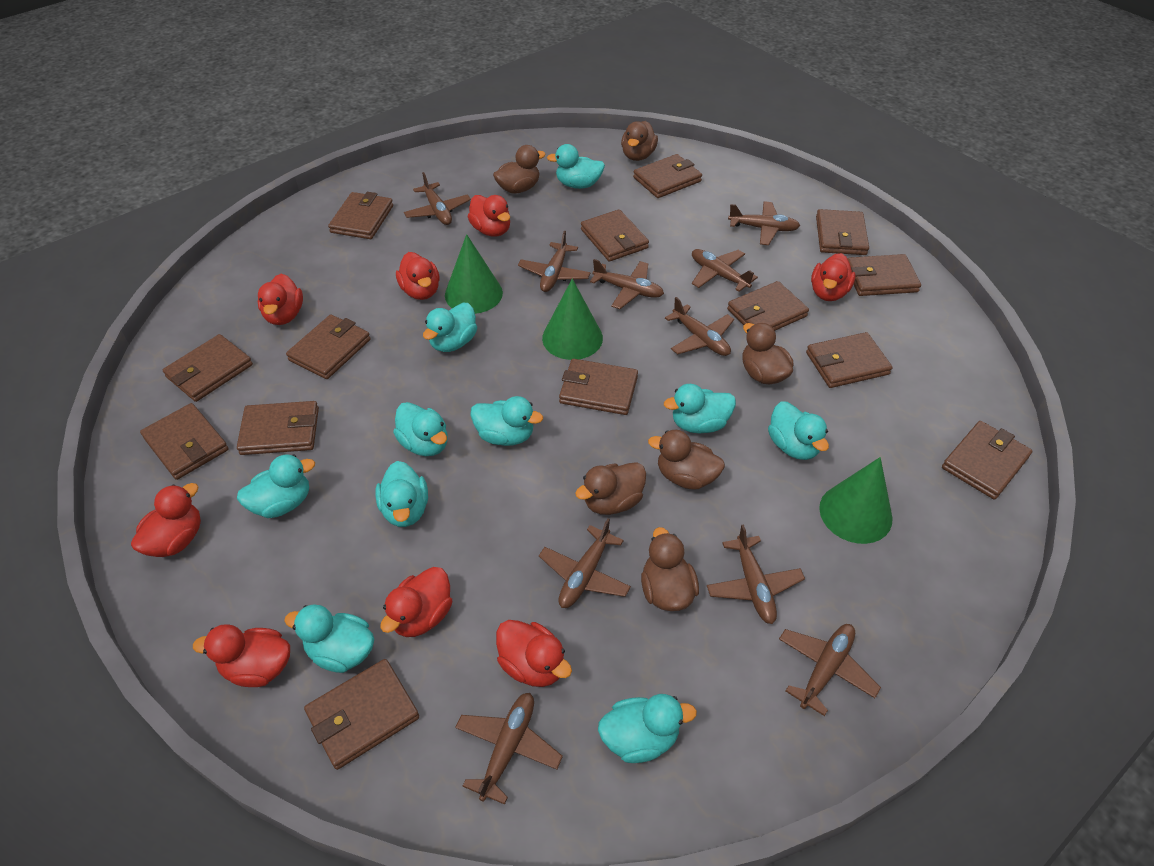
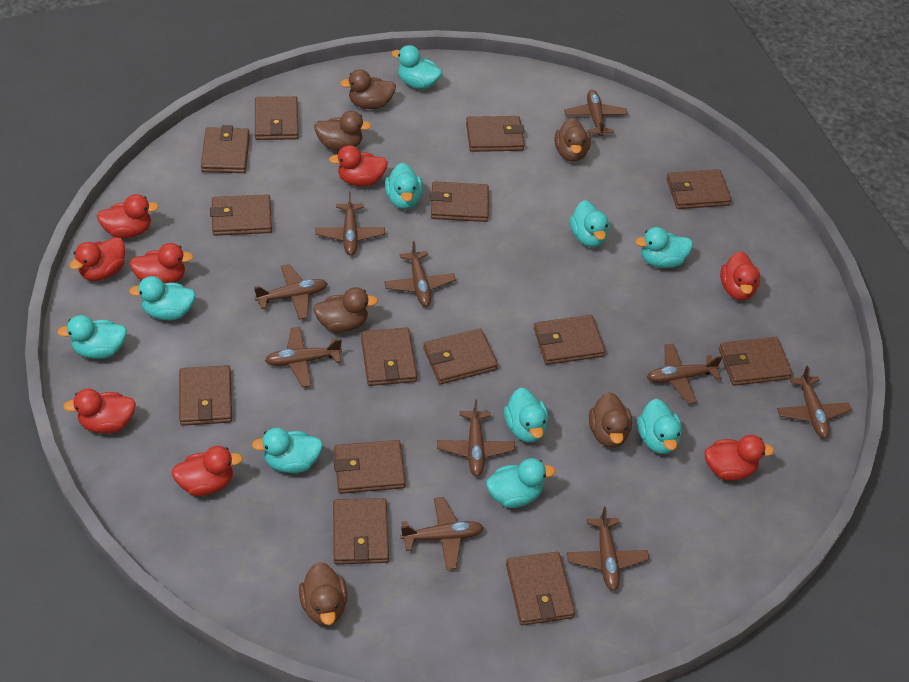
green cone: [445,234,503,314] [542,279,603,360] [819,457,892,544] = 3 -> none = 0

